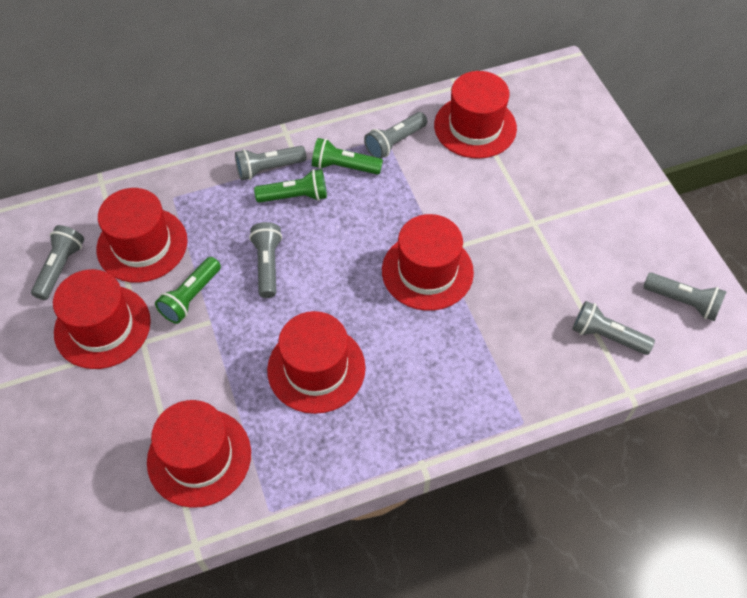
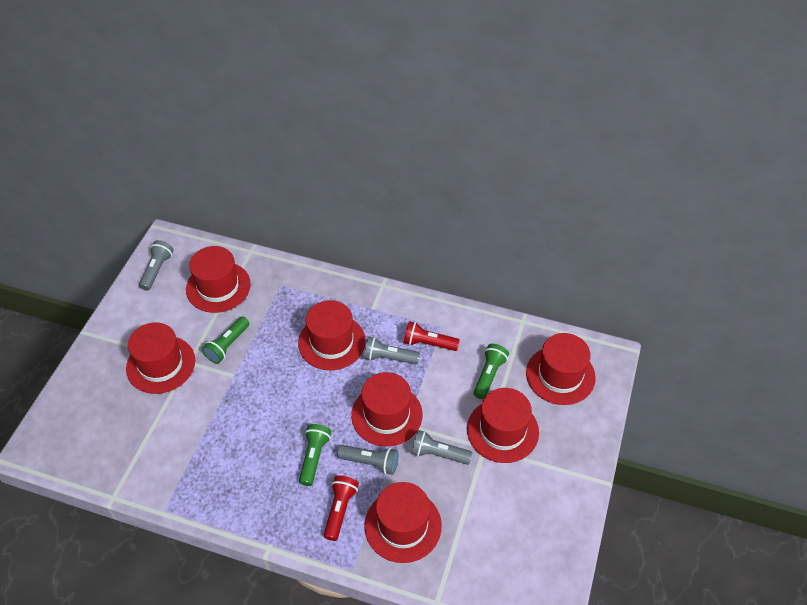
grey flashlight: [31,225,84,300] [235,146,307,180] [249,222,282,298] [364,112,427,158] [572,301,655,355] [643,273,727,321] = 6 -> [139,240,174,291] [337,445,399,475] [364,336,420,364] [411,430,473,465] = 4
red flashlight: none = 0 -> [324,475,359,541] [404,321,460,351] = 2
red hat: [53,269,151,369] [96,188,188,283] [147,400,251,508] [267,311,366,414] [382,214,474,311] [434,71,517,159] = 6 -> [126,322,195,394] [186,246,251,313] [298,300,366,370] [351,372,422,447] [364,482,442,563] [467,388,539,463] [526,333,596,405] = 7

